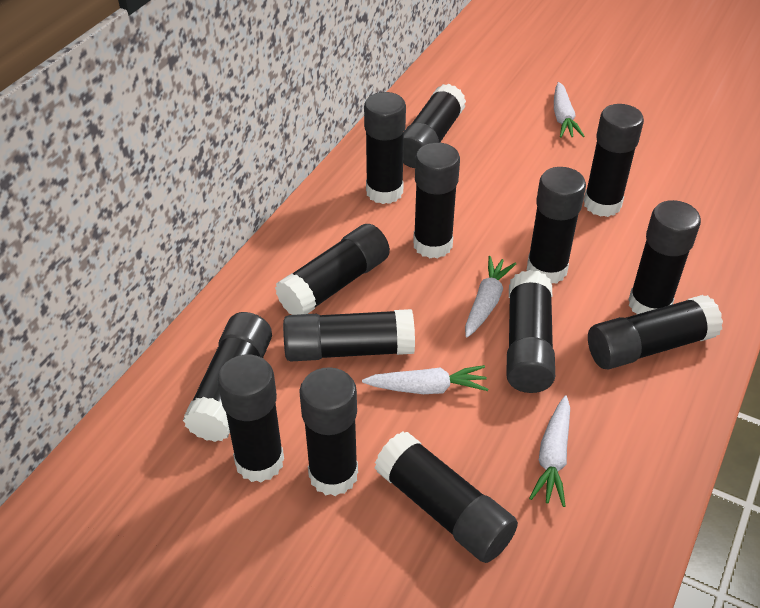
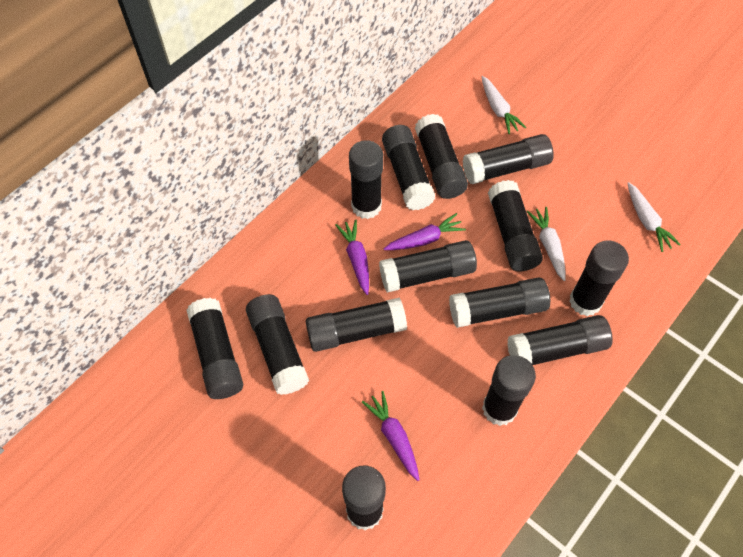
purple carrot: none = 0 -> [336,220,369,295] [362,391,420,481] [384,213,466,250] = 3
white carrot: [362,365,488,394] [465,256,516,337] [529,395,570,507] [554,82,585,138] = 4 -> [482,76,526,134] [526,207,566,281] [627,182,681,252] = 3

